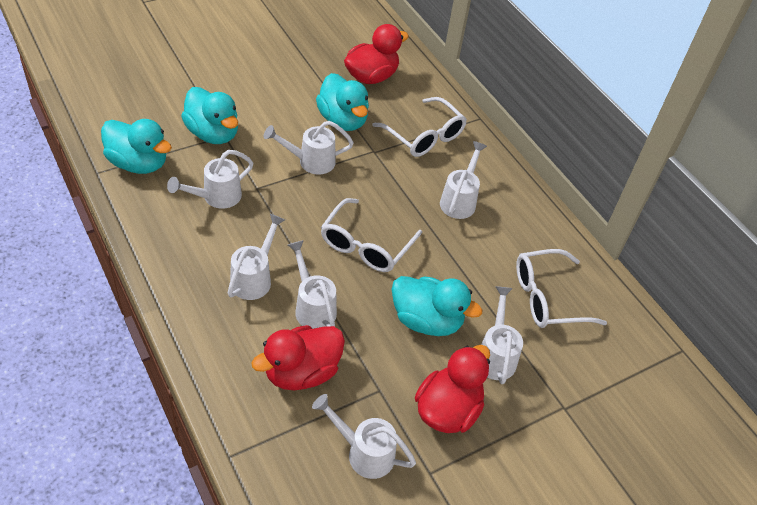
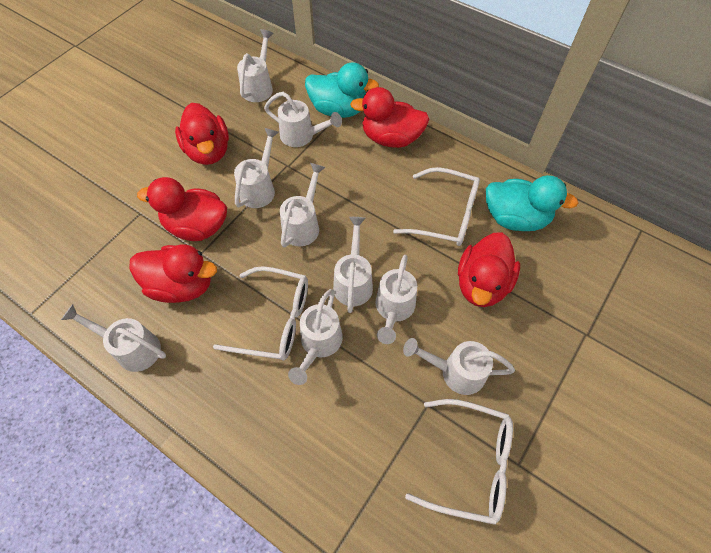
red duck: [252,325,345,390] [344,24,409,84] [415,345,490,433] = 3 -> [129,244,217,303] [137,177,227,241] [175,103,229,165] [350,87,429,148] [458,232,520,307] = 5
turquoise duck: [101,119,172,174] [181,87,238,144] [316,73,369,131] [391,276,482,336] = 4 -> [305,62,379,118] [486,175,578,231] = 2
white watering can: [167,150,253,209] [228,214,285,300] [264,121,354,175] [288,240,337,329] [312,394,416,479] [440,141,487,219] [481,286,523,384] = 7 -> [61,304,166,372] [234,128,279,208] [237,29,273,102] [264,92,342,147] [280,163,326,247] [288,289,343,385] [333,217,373,313] [375,255,417,344] [403,338,515,395] = 9

